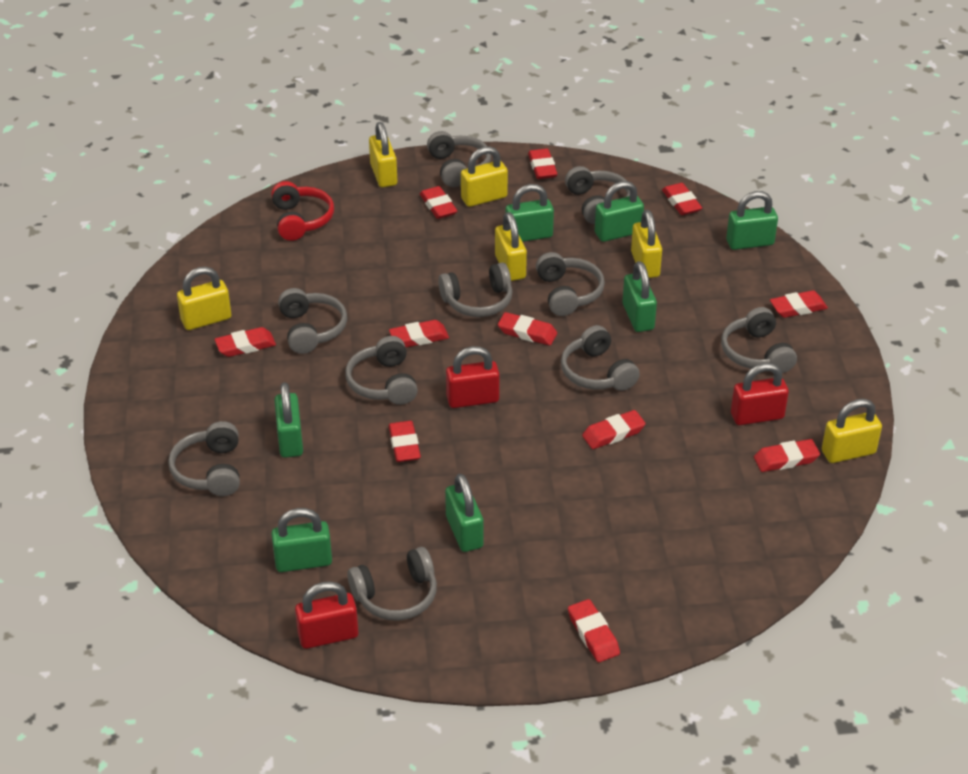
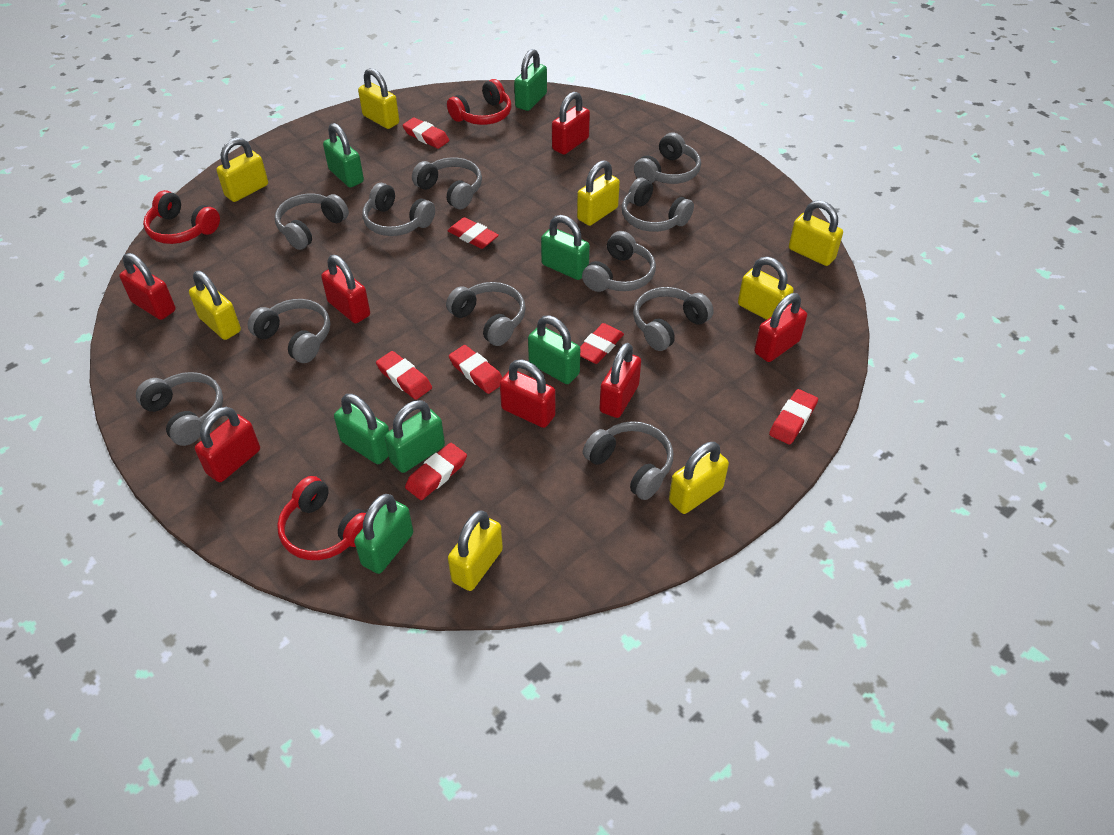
grey headphones: [168,421,240,496] [278,288,347,354] [345,336,418,405] [347,547,437,620] [427,131,491,187] [438,263,512,317] [536,252,605,316] [561,325,640,391] [565,166,630,224] [721,307,797,373] = 10 -> [136,372,223,446] [247,299,330,363] [275,194,349,250] [362,183,435,236] [412,157,482,209] [446,282,526,346] [582,231,656,292] [583,421,673,500] [622,178,694,232] [633,287,714,351] [634,132,701,184] = 11
red eraser: [215,327,276,357] [389,320,449,348] [389,421,421,462] [420,186,457,219] [498,312,557,346] [528,149,557,179] [568,599,620,662] [582,410,646,449] [662,183,702,215] [754,439,820,472] [770,290,828,318] = 11 -> [376,351,432,400] [403,117,449,149] [405,443,467,500] [447,217,499,249] [449,345,503,394] [580,323,624,364] [769,389,818,445] = 7
red headphones: [271,181,334,241] = 1 -> [143,190,220,244] [277,476,366,560] [447,79,511,125] = 3
red padlock: [295,581,359,649] [446,346,500,408] [731,363,789,425] = 3 -> [119,253,176,320] [195,407,260,482] [321,255,370,323] [500,360,556,428] [552,92,590,155] [599,343,641,418] [754,293,807,362] = 7
yellow padlock: [177,267,231,330] [369,122,397,187] [461,146,508,207] [495,212,527,281] [631,210,662,278] [822,399,882,463] = 6 -> [189,271,241,340] [216,138,268,202] [358,68,399,129] [448,510,503,591] [577,160,620,226] [669,442,729,514] [738,257,794,320] [789,200,843,266] = 8

